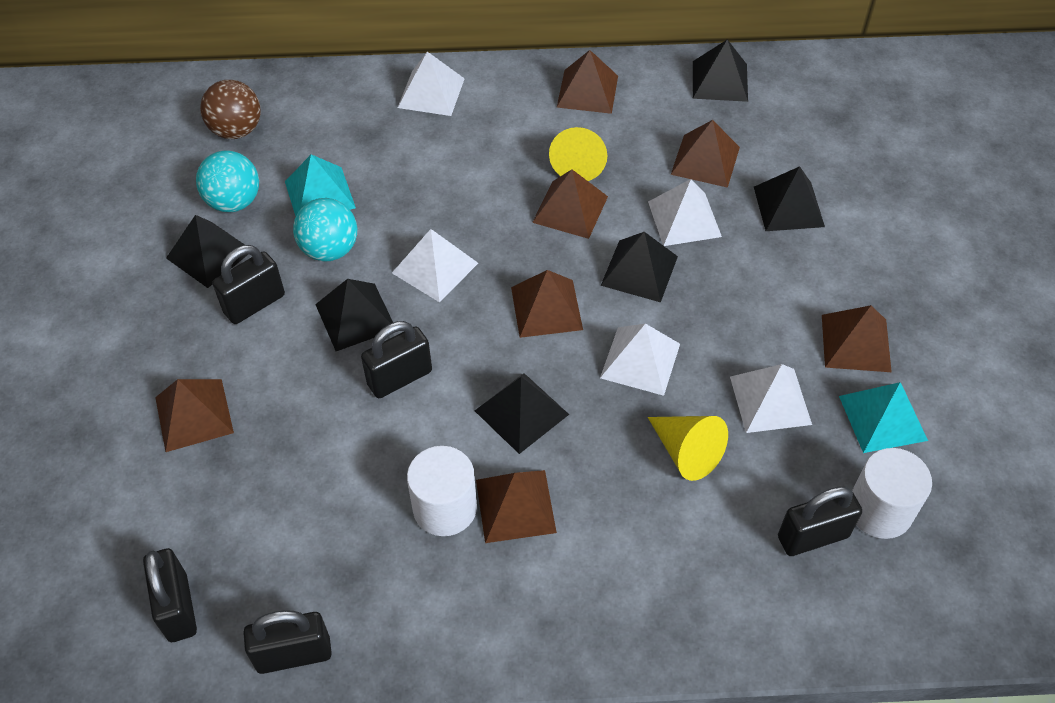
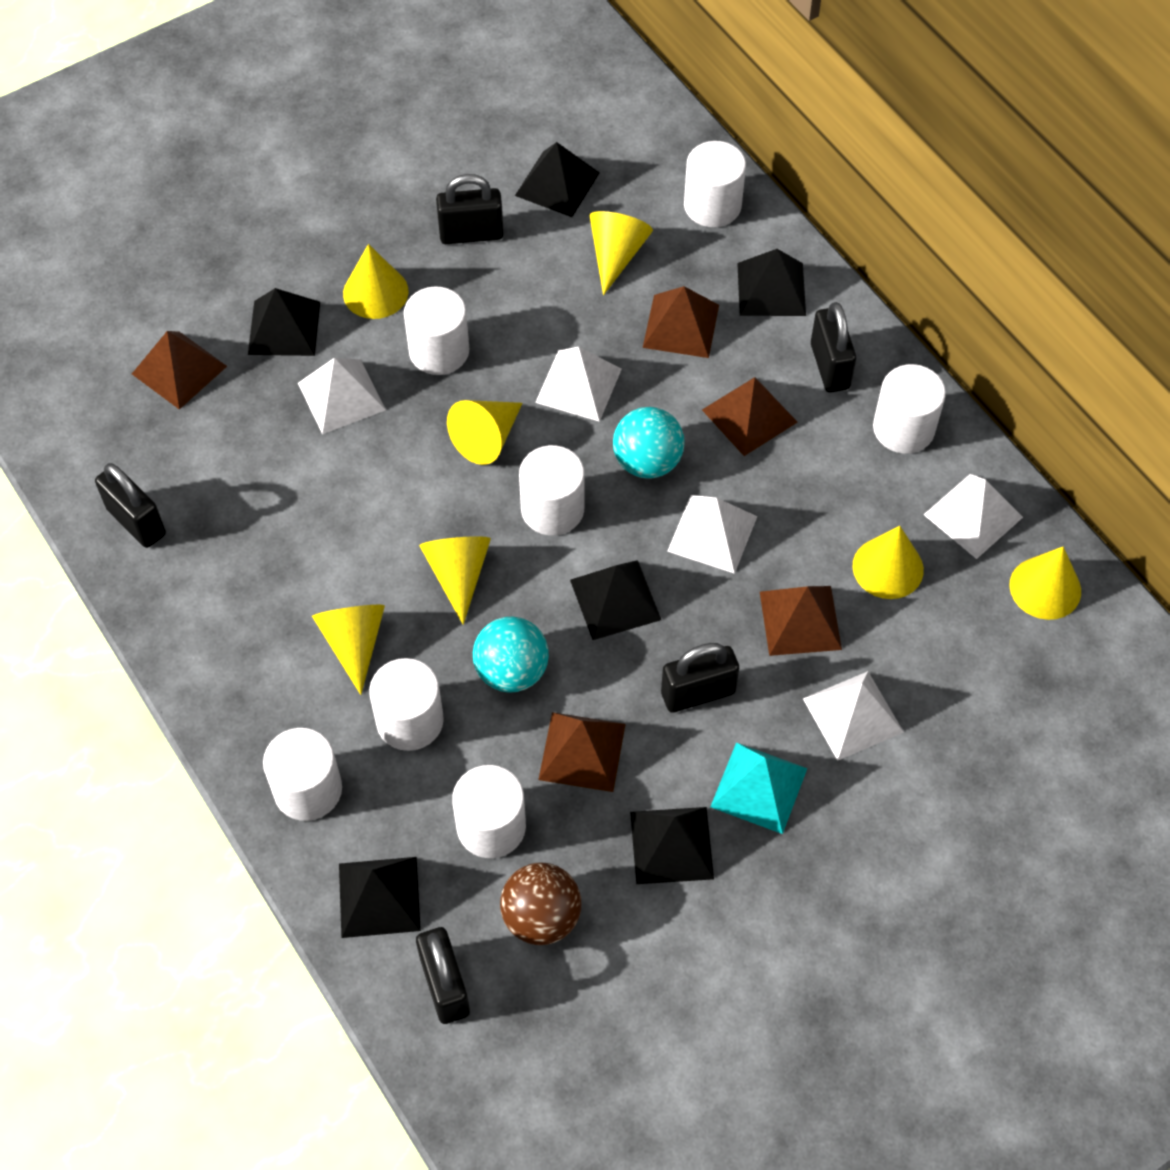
brown pyramid: [155,379,234,452] [476,470,557,543] [511,270,583,338] [532,169,608,239] [557,50,618,114] [671,120,740,188] [822,305,892,372] = 7 -> [132,331,227,410] [538,712,626,792] [643,286,719,358] [702,377,798,456] [760,586,842,656] = 5
turquoise pyramid: [285,154,356,216] [839,382,928,453] = 2 -> [711,743,808,834] = 1
white cylinder: [407,446,477,536] [852,448,932,539] = 2 -> [263,728,342,821] [369,658,444,751] [404,286,469,375] [452,765,526,858] [519,445,584,536] [684,141,746,227] [873,364,946,454] = 7
yellow cone: [549,127,607,181] [648,416,728,481] = 2 -> [312,605,385,695] [343,244,409,319] [419,536,491,625] [447,400,523,465] [589,211,653,295] [853,526,924,599] [1009,546,1081,620] = 7

